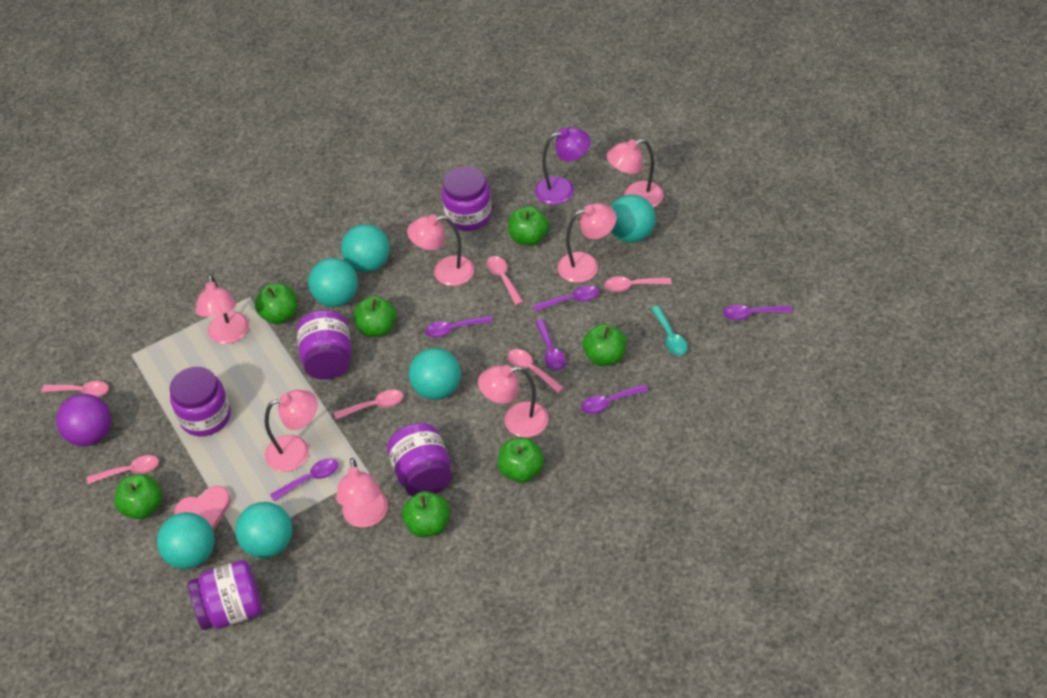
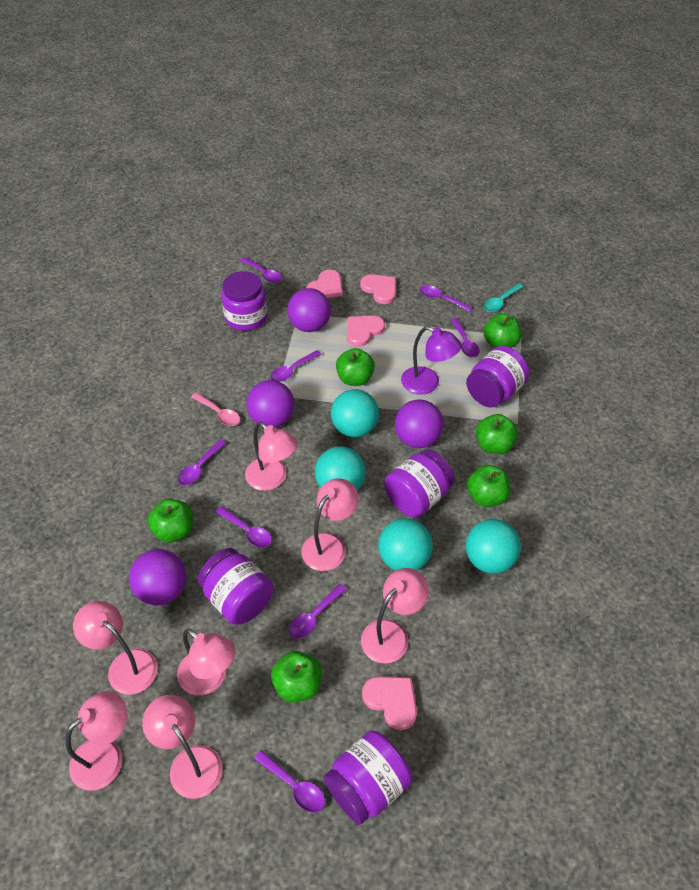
green apple: [114,474,162,519] [255,284,298,324] [354,296,396,337] [402,491,450,537] [498,438,544,483] [508,206,549,246] [583,324,626,366] = 7 -> [148,499,193,543] [271,651,322,703] [336,348,375,386] [467,465,510,507] [476,414,518,454] [484,313,522,348] = 6
pink heart: [174,486,231,531] = 1 -> [306,270,343,298] [347,316,385,347] [360,274,396,304] [362,676,417,730] = 4
pink spoon: [42,381,109,397] [87,455,159,484] [334,389,403,419] [486,256,523,305] [508,349,564,393] [604,276,672,292] = 6 -> [191,392,240,426] = 1
purple ball: [56,394,111,446] = 1 -> [129,549,186,606] [247,380,295,428] [287,288,331,332] [395,399,444,448] = 4
purple spoon: [270,458,338,501] [425,315,493,338] [533,286,599,312] [535,319,566,371] [581,384,649,414] [723,304,792,320] = 6 -> [178,439,226,485] [215,506,272,548] [240,257,282,283] [254,750,325,813] [270,350,321,382] [289,584,347,639] [420,285,473,312] [450,318,480,357] = 8
turquoise ball: [157,512,215,569] [235,502,292,558] [308,258,358,307] [341,224,390,273] [409,348,461,400] [611,194,656,243] = 6 -> [315,446,366,491] [331,389,379,437] [378,518,433,571] [466,519,521,574] = 4

